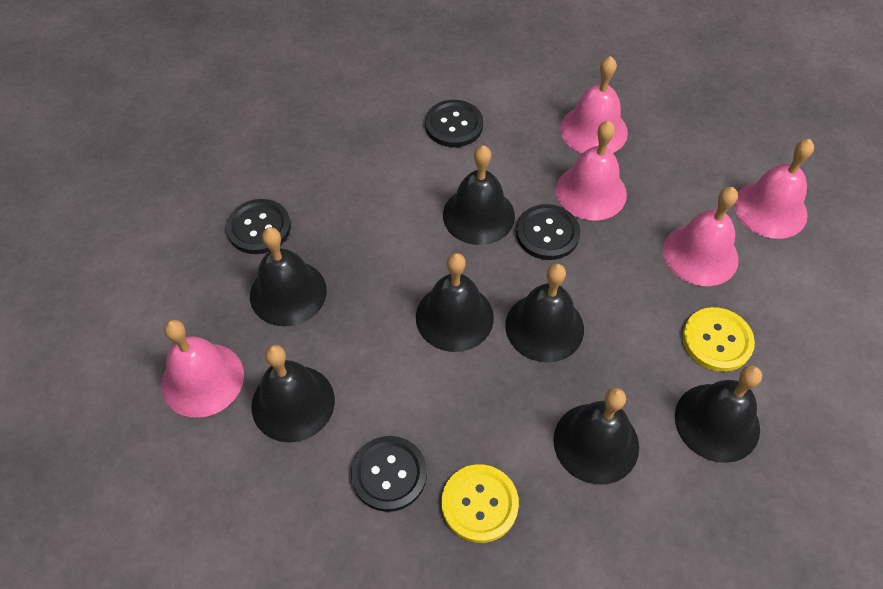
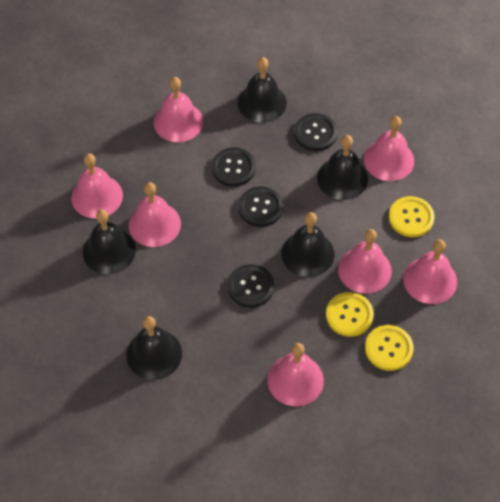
black bell: [250,227,327,326] [251,345,335,443] [416,253,494,352] [443,145,515,245] [505,264,584,362] [553,388,639,485] [675,366,762,463] = 7 -> [83,210,136,274] [126,316,182,380] [238,57,287,123] [281,212,334,277] [317,135,368,200] = 5
pink bell: [161,320,244,418] [556,121,627,220] [560,56,628,153] [663,187,739,286] [734,139,814,239] = 5 -> [71,153,123,218] [129,182,181,247] [154,77,203,142] [267,343,324,406] [338,229,392,294] [364,116,414,181] [403,240,457,304] = 7
yellow button: [442,464,519,543] [682,307,755,372] = 2 -> [326,292,374,337] [365,325,414,371] [389,196,435,237] = 3

